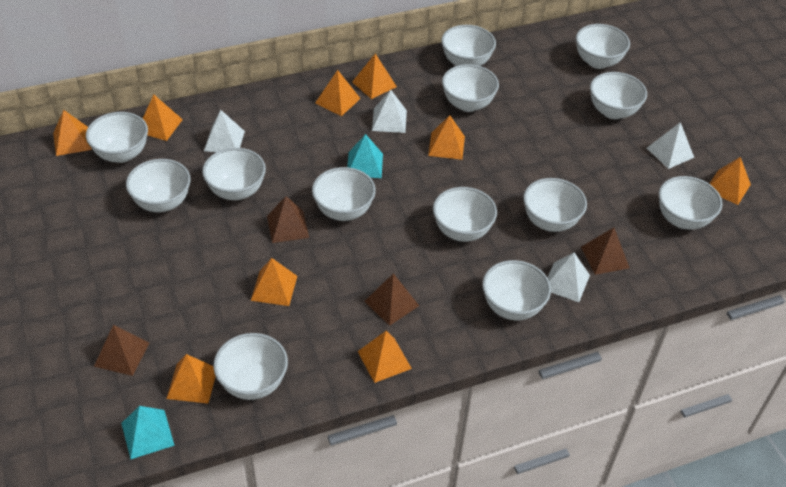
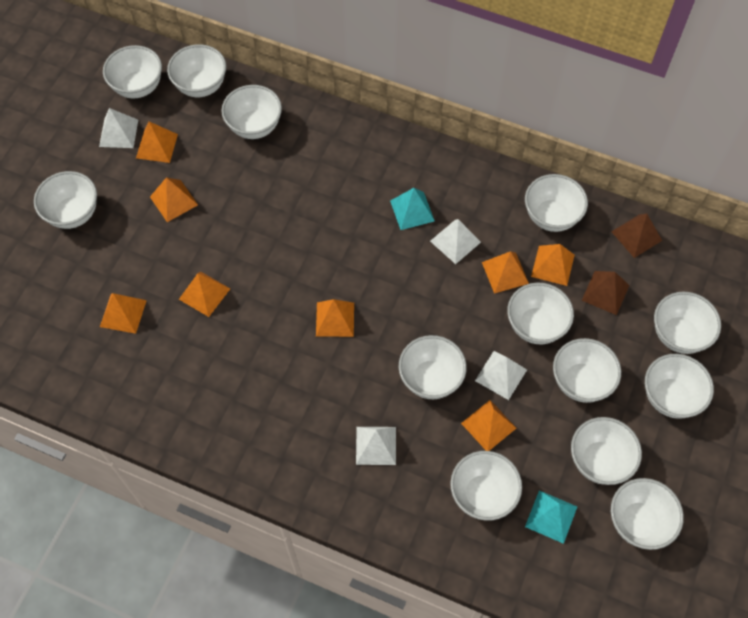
brown pyramid: [94,325,149,376] [267,196,309,243] [364,273,419,326] [581,228,629,275] = 4 -> [582,271,629,315] [611,214,662,258] = 2
orange pyramid: [53,110,92,156] [143,95,183,141] [166,354,216,404] [251,258,297,306] [315,70,361,116] [352,53,397,99] [358,331,412,383] [428,115,465,160] [709,157,751,205] = 9 -> [100,293,147,334] [136,122,178,163] [150,177,198,222] [179,271,230,317] [316,299,354,337] [461,400,516,451] [482,251,529,294] [531,244,575,286] = 8

